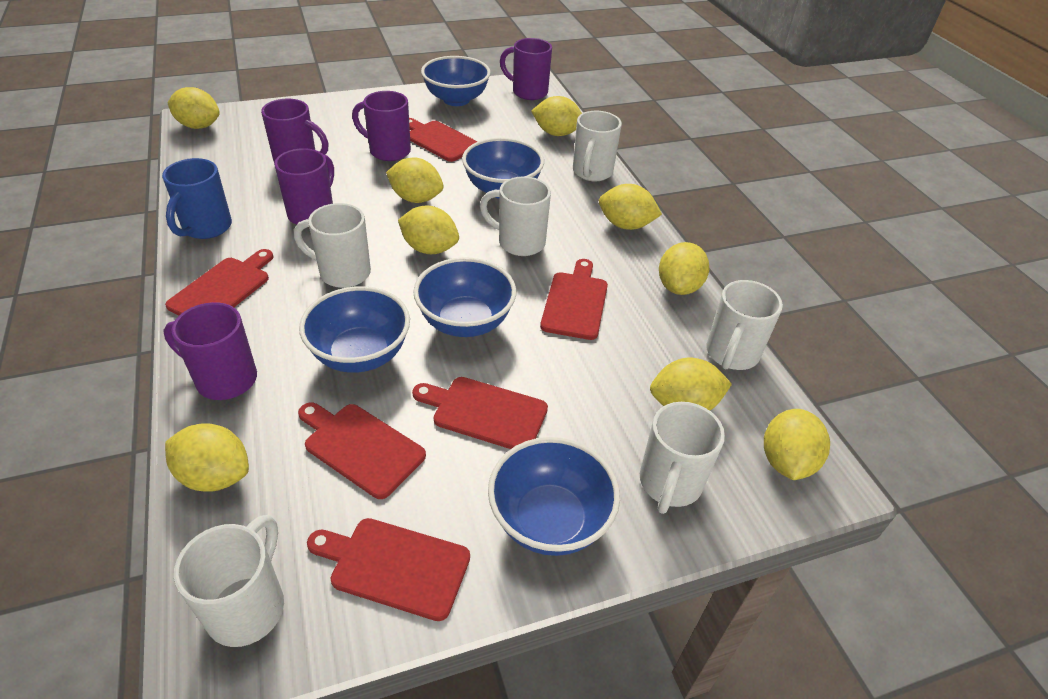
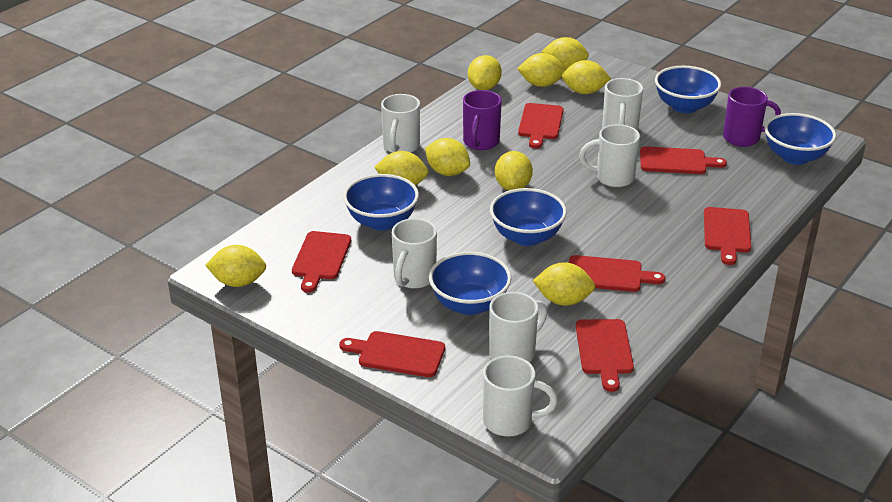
blue mug: [162,158,232,239] = 1 -> none = 0
purple mug: [164,302,257,400] [261,98,328,163] [274,148,334,225] [352,91,411,161] [500,38,552,100] = 5 -> [463,90,502,150] [723,87,781,147] = 2
red cutting board: [165,249,274,315] [298,402,426,499] [307,518,470,621] [409,118,478,162] [412,377,548,449] [540,259,608,340] = 6 -> [292,231,351,292] [339,331,445,377] [518,103,563,149] [569,255,665,292] [576,319,634,392] [640,146,727,174] [704,207,752,265] = 7

